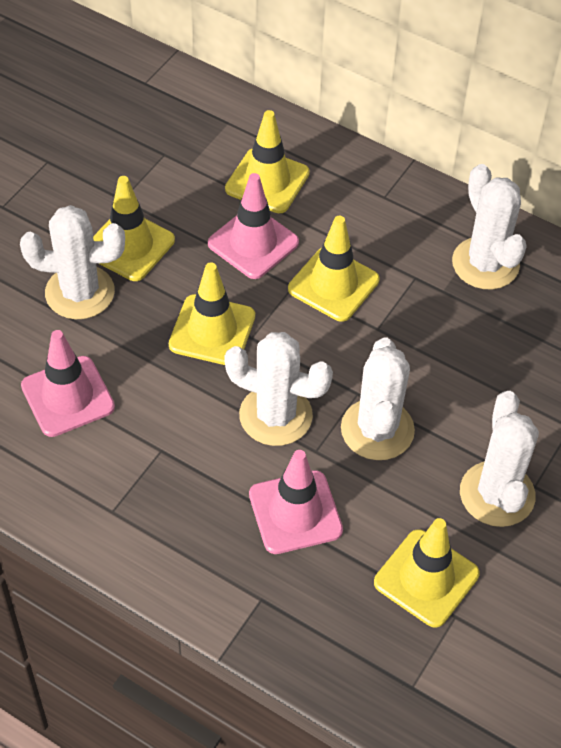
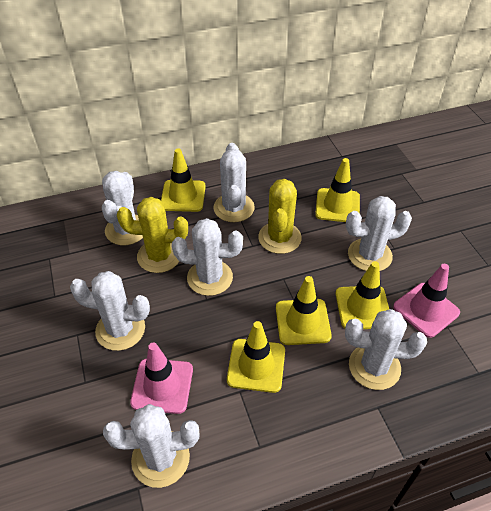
pink traffic cone: [21,330,115,437] [208,173,299,279] [249,450,343,554] = 3 -> [130,343,193,414] [393,264,460,338] = 2
white cactus: [20,205,125,319] [224,332,333,446] [341,337,415,460] [452,164,527,289] [460,391,539,527] = 5 -> [70,271,150,351] [102,171,143,245] [103,404,199,488] [172,218,243,296] [213,143,255,222] [345,309,427,390] [346,196,412,271] = 7
yellow cactus: none = 0 -> [117,197,188,273] [258,179,302,254] = 2

